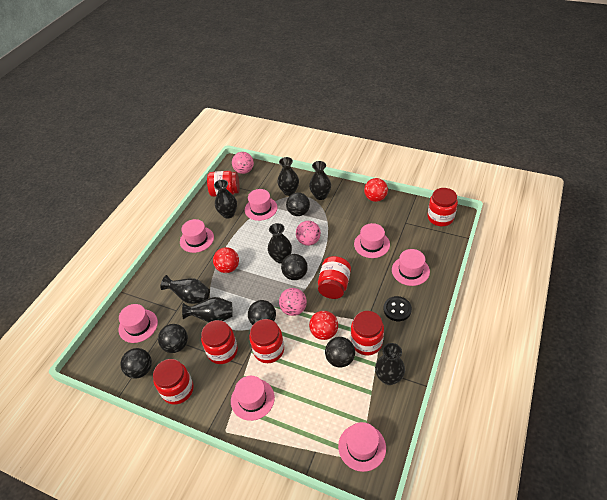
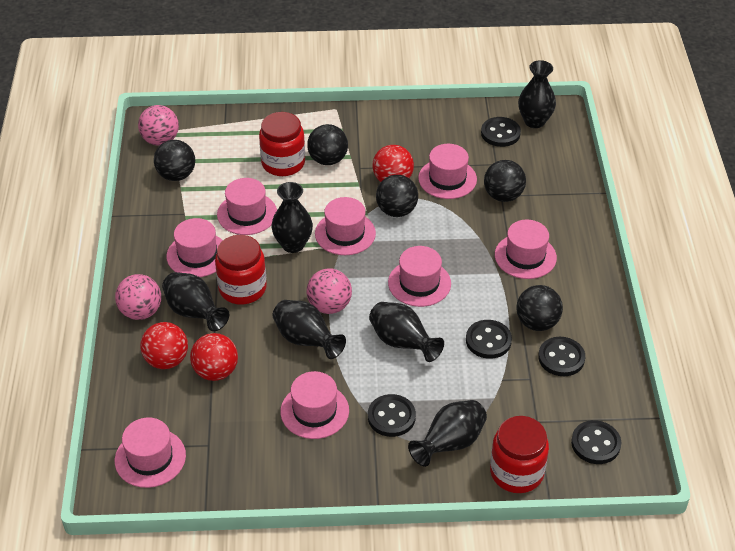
black ball: [120,348,152,379] [158,324,188,353] [248,300,276,325] [281,254,308,280] [286,192,310,216] [325,337,355,367] = 6 -> [154,140,195,181] [307,124,348,165] [376,175,418,217] [484,160,526,202] [516,285,563,331] = 5
black button: [383,296,412,321] = 1 -> [368,394,416,437] [466,320,512,359] [481,117,521,147] [538,337,585,376] [571,420,621,464] = 5
black vase: [160,275,210,304] [182,297,232,322] [214,180,237,219] [268,223,292,264] [277,157,299,196] [309,161,331,200] [375,343,405,385] = 7 -> [162,272,229,331] [272,182,313,253] [273,300,346,359] [369,302,444,362] [408,400,487,467] [518,60,556,128] = 6
pink hat: [119,304,158,343] [180,219,214,253] [231,376,275,421] [245,189,277,221] [338,422,386,472] [354,223,390,258] [392,249,430,286] = 7 -> [115,417,186,488] [166,218,223,277] [217,178,277,235] [280,371,349,439] [315,197,376,255] [388,246,451,307] [418,144,477,199] [495,220,557,279] = 8
red jar: [153,359,194,405] [201,320,238,364] [207,171,240,197] [249,319,284,363] [318,256,351,299] [351,311,384,355] [427,188,458,226] = 7 -> [215,235,267,305] [259,112,305,176] [490,416,549,493] = 3

